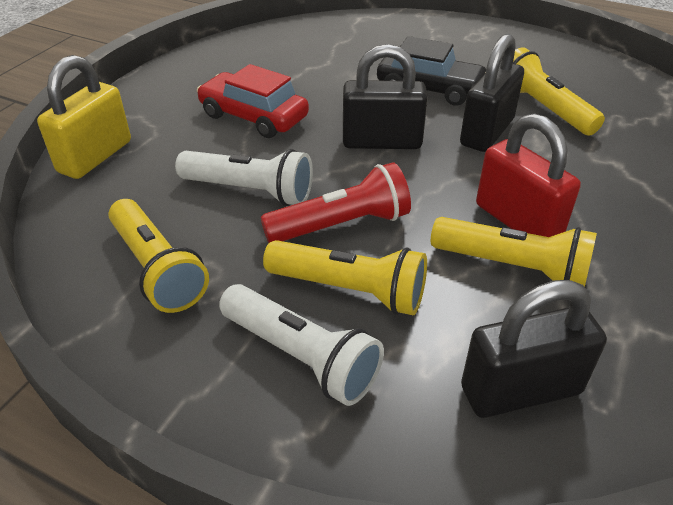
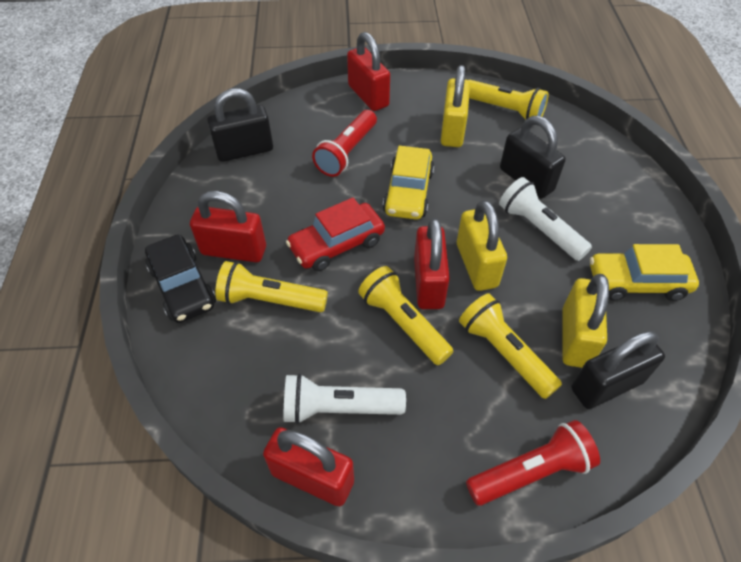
red flashlight: [261,162,411,243] = 1 -> [312,110,377,177] [466,420,600,506] = 2
red padlock: [476,114,581,237] = 1 -> [190,191,266,262] [263,427,354,506] [347,32,390,111] [414,218,450,309] = 4
yellow car: none = 0 -> [383,146,434,220] [590,244,699,301] = 2
yellow padlock: [37,55,131,179] = 1 -> [441,65,470,147] [457,200,507,291] [562,274,609,368] = 3

